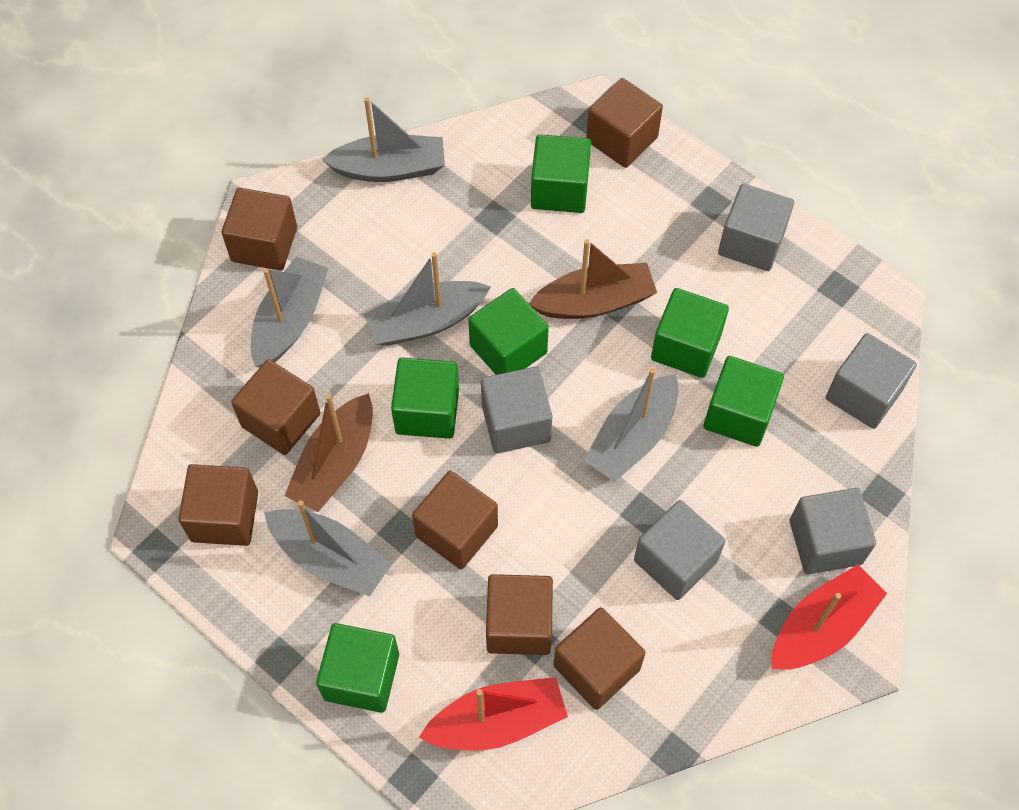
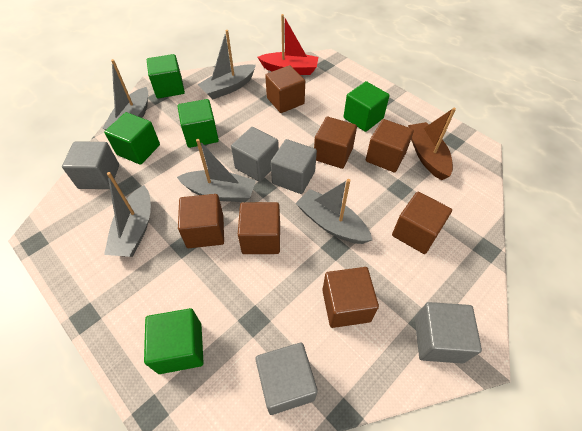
brown boat: [284,393,373,512] [529,239,657,319] = 2 -> [408,108,456,180] = 1
green cube: [316,623,399,713] [391,358,459,439] [468,288,549,375] [531,134,591,213] [651,288,729,378] [704,356,784,447] = 6 -> [104,112,160,165] [144,308,204,374] [147,54,185,98] [177,99,219,148] [344,81,390,132] = 5
red boat: [419,677,568,751] [771,564,887,670] = 2 -> [258,14,318,75] = 1

